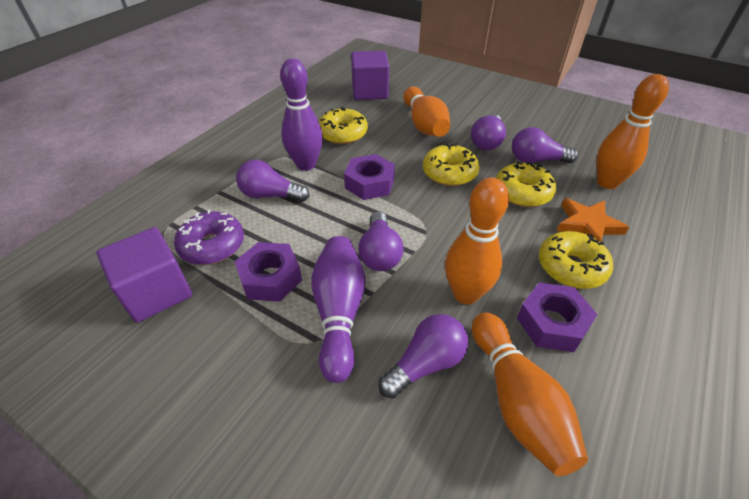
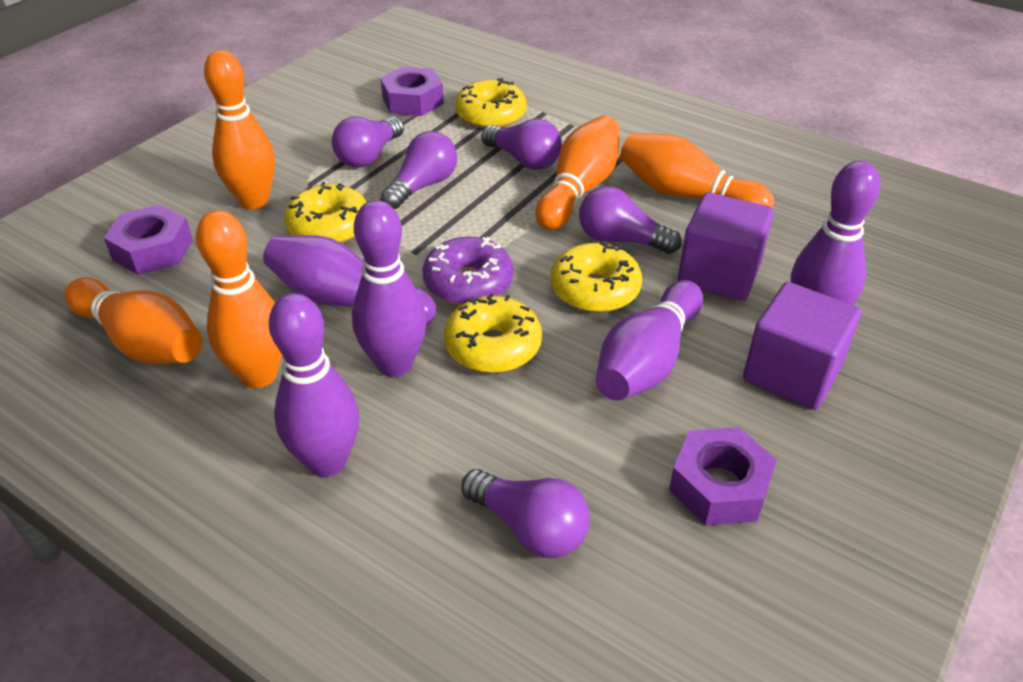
orange bowling pin: [403,87,450,137] [445,178,509,304] [472,312,588,476] [597,74,669,189] = 4 -> [65,277,203,364] [196,210,282,388] [204,50,275,209] [535,116,619,230] [620,133,774,208] = 5
orange star: [557,198,629,242] = 1 -> none = 0
purple bowling pin: [280,58,323,171] [311,236,365,383] = 2 -> [263,235,436,325] [269,293,359,477] [352,200,427,377] [595,280,703,400] [790,161,880,305] = 5

